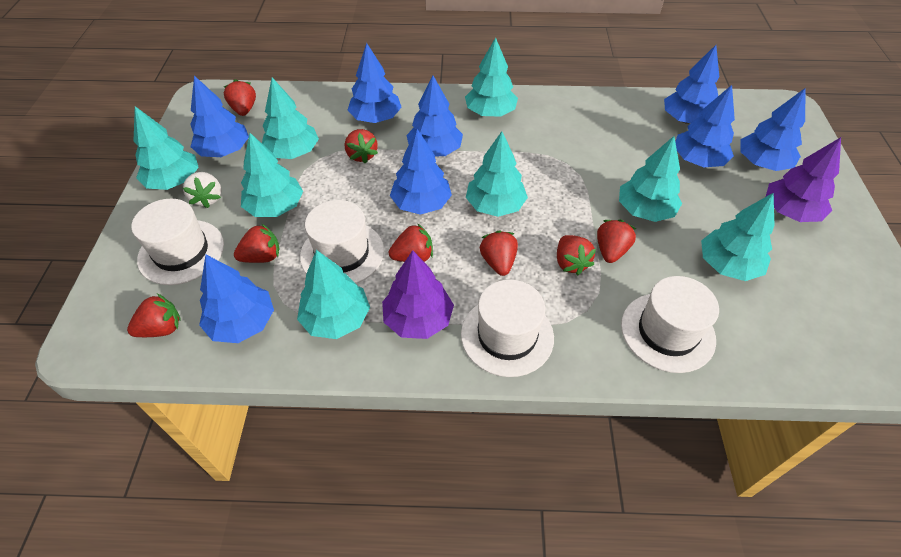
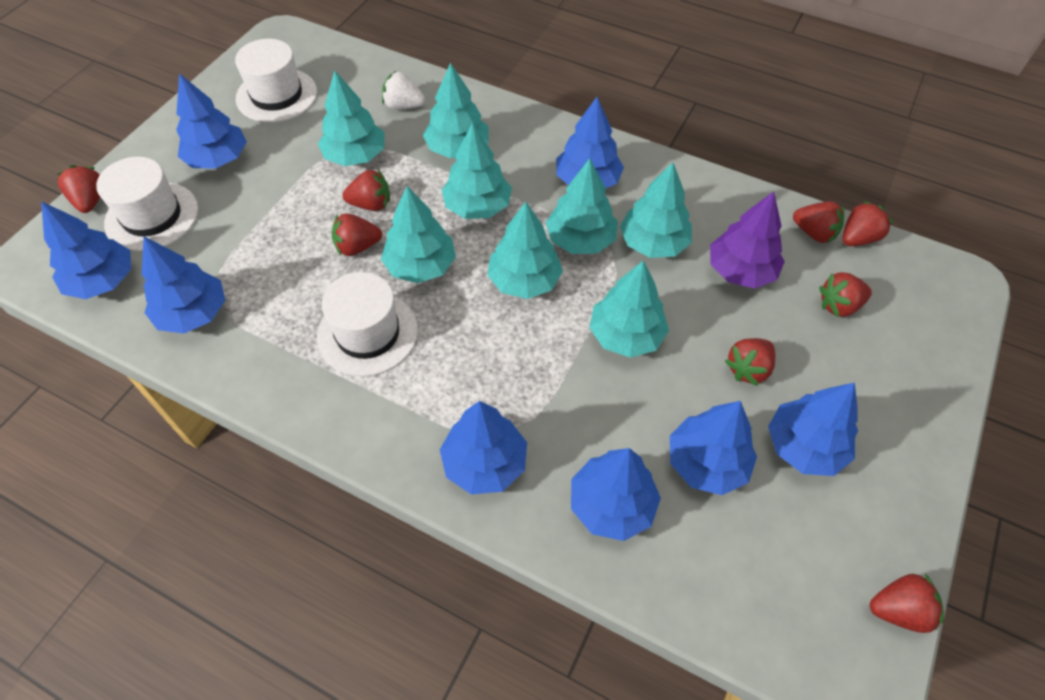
purple tree: [382,250,454,339] [766,137,841,222] = 2 -> [710,191,785,288] = 1
white hat: [131,199,224,285] [300,200,384,284] [461,280,554,377] [621,276,719,373] = 4 -> [96,157,198,251] [235,39,317,123] [317,272,418,376] = 3

